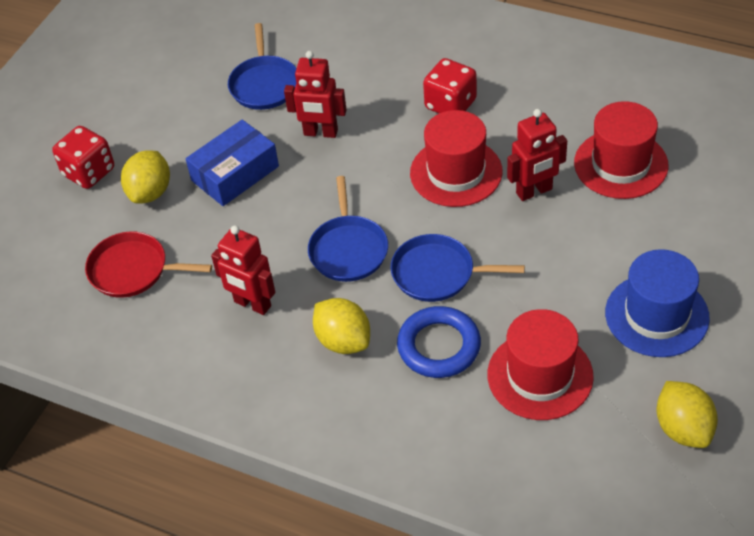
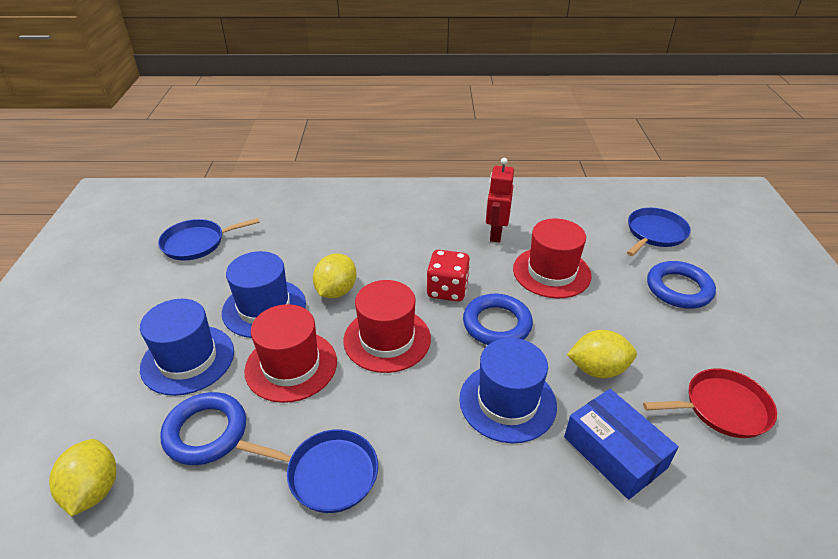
blue hat: [605,249,710,357] = 1 -> [140,299,234,396] [222,251,306,338] [459,338,557,443] = 3
blue ring: [397,306,481,378] = 1 -> [160,392,246,465] [463,294,533,345] [647,261,716,308] = 3
red dice: [52,126,114,189] [423,58,477,114] = 2 -> [427,250,470,302] = 1
red robot: [211,225,275,315] [284,51,346,138] [507,109,567,201] = 3 -> [486,158,514,242] = 1

